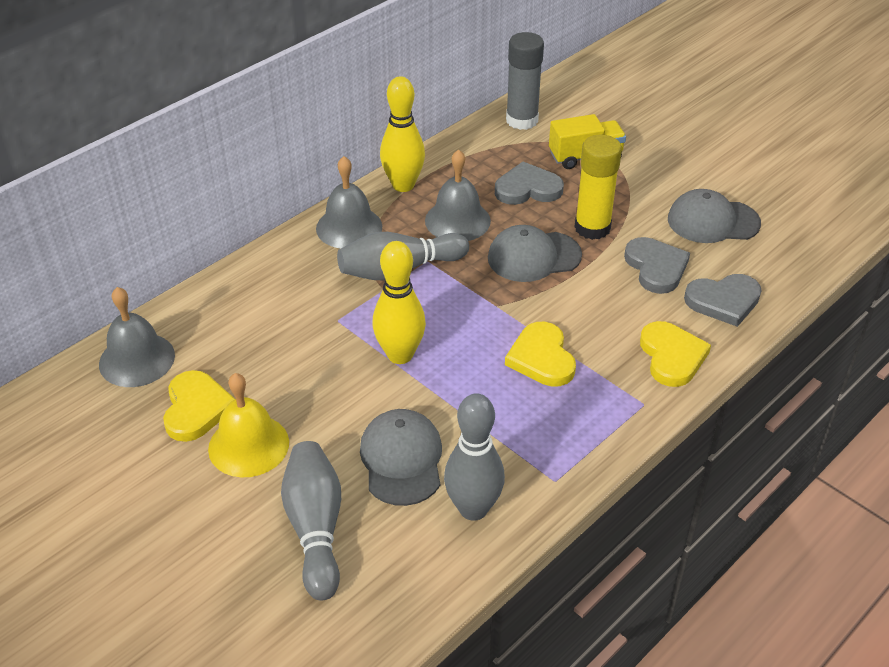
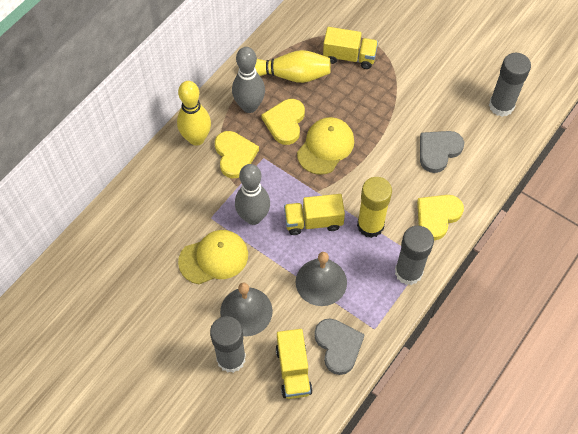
grey bell: [99,287,175,387] [316,156,382,249] [425,149,491,241] = 3 -> [220,282,273,336] [296,252,347,306] = 2
grey bowling pin: [281,441,341,600] [337,232,469,280] [444,393,505,521] = 3 -> [232,47,265,113] [235,164,270,225] = 2
grey cap: [360,409,442,506] [488,225,582,282] [668,189,761,243] = 3 -> none = 0
grey glue stick: [506,32,544,130] = 1 -> [210,316,246,373] [395,225,434,285] [489,53,531,117] = 3
grey heart: [495,162,564,205] [624,237,690,294] [684,274,762,327] = 3 -> [314,319,365,375] [420,131,464,173] = 2
yellow bell: [208,373,289,477] = 1 -> none = 0
yellow cap: none = 0 -> [178,230,248,284] [297,117,354,175] = 2
yellow truck: [549,114,626,169] = 1 -> [276,329,313,399] [284,194,345,235] [323,27,378,69] = 3

